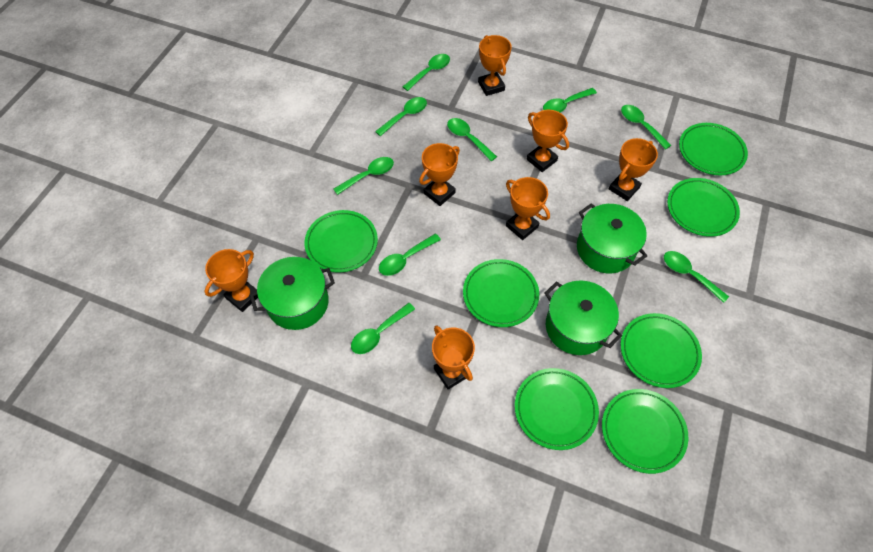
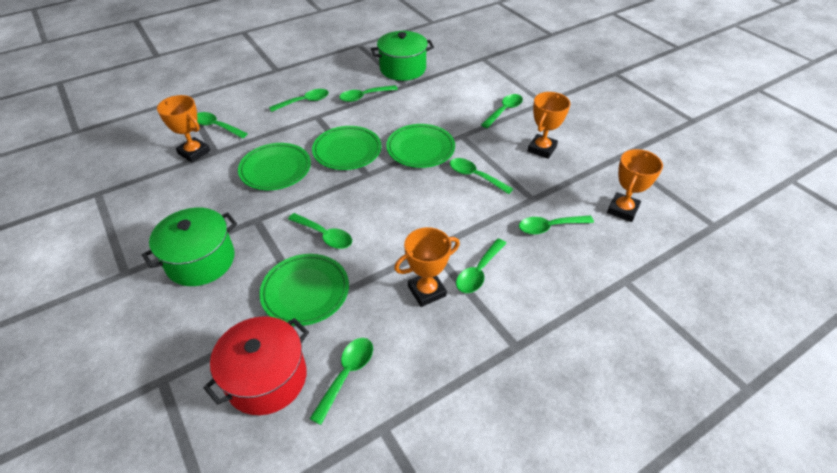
green plate: [305,210,378,273] [463,259,539,327] [515,368,599,450] [602,389,688,474] [620,313,702,388] [667,178,740,237] [679,123,748,175] = 7 -> [238,143,311,190] [259,254,349,326] [312,126,382,170] [386,124,455,168] = 4
green pot: [250,257,335,330] [544,280,622,355] [577,203,647,274] = 3 -> [142,208,237,286] [371,31,434,81] = 2
orange trophy: [205,249,258,312] [419,143,460,206] [432,326,475,390] [478,35,512,96] [506,177,550,240] [526,110,569,172] [609,138,658,201] = 7 -> [157,95,210,163] [394,227,460,307] [528,92,570,159] [607,149,663,222] = 4
red pot: none = 0 -> [203,316,309,415] = 1

